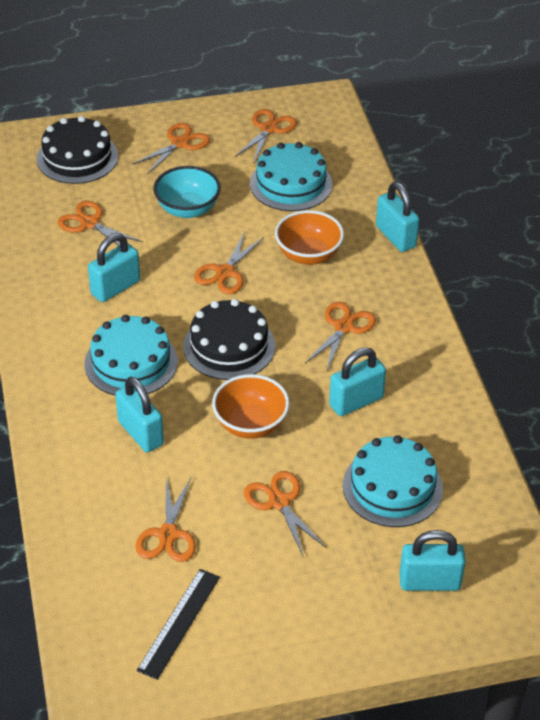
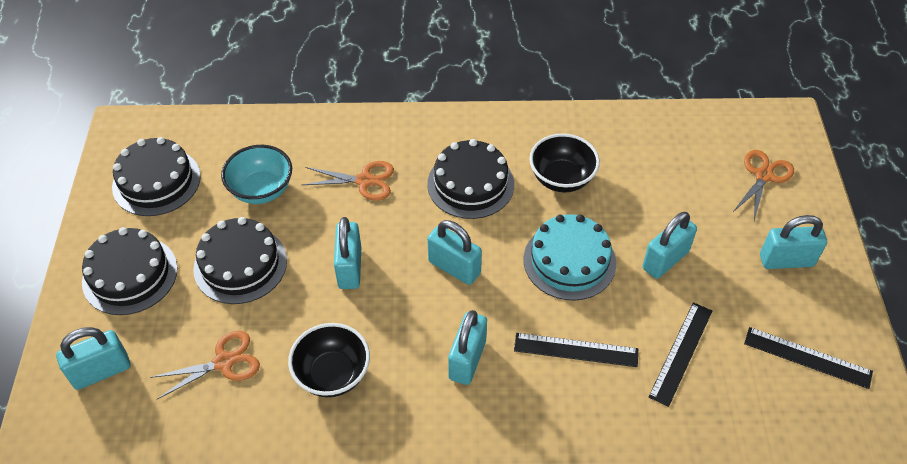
black bowl: none = 0 -> [288,323,370,397] [529,134,600,192] = 2
black cake: [37,116,118,184] [183,299,275,380] = 2 -> [82,227,178,315] [112,137,201,216] [193,217,287,304] [427,139,514,219] = 4
black ruler: [137,569,220,680] = 1 -> [514,333,638,367] [649,302,712,407] [744,327,873,389] = 3
orange bowl: [212,374,290,439] [275,210,344,265] = 2 -> none = 0
orange scissors: [58,201,143,246] [132,123,210,174] [135,478,196,562] [194,232,264,294] [235,109,297,162] [244,471,327,556] [305,302,376,370] = 7 -> [150,331,260,399] [302,161,394,201] [732,150,794,221] = 3
turquoise cake: [84,315,178,396] [250,142,333,211] [343,435,443,527] = 3 -> [524,214,616,301] = 1
turquoise padlock: [88,233,140,302] [115,377,164,452] [329,347,386,416] [376,182,419,252] [399,530,466,591] = 5 -> [56,327,130,390] [334,217,361,289] [427,220,482,285] [448,310,487,385] [642,212,697,279] [760,215,827,269] = 6

